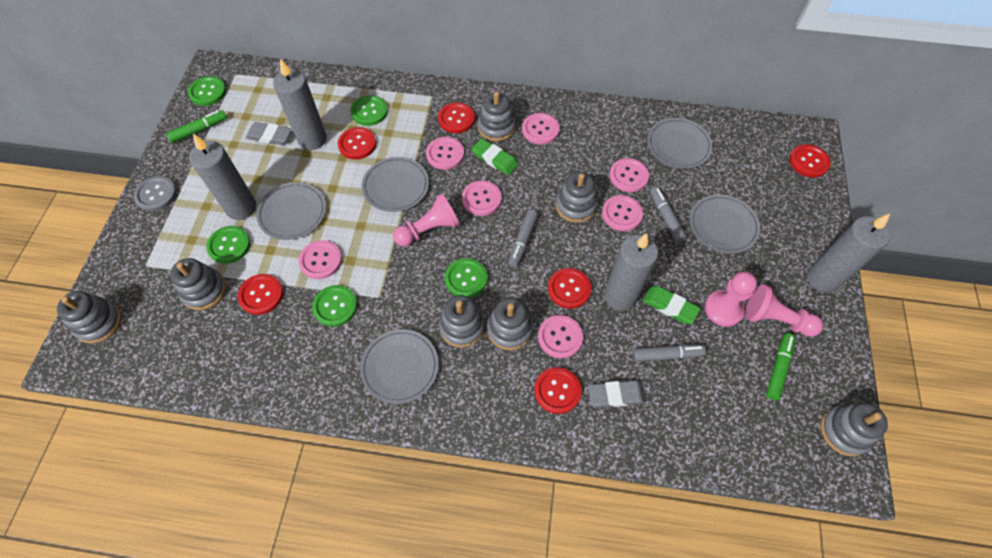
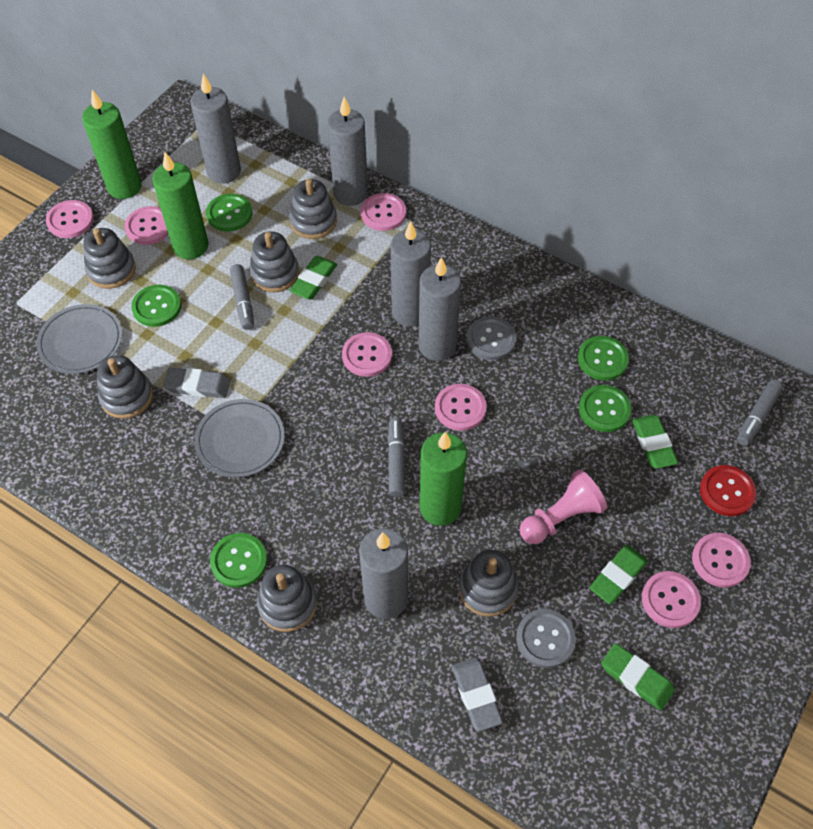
green candle: none = 0 -> [82,90,142,199] [152,152,209,259] [420,432,467,526] = 3
green eraser: [472,138,518,175] [643,286,701,324] = 2 -> [290,256,337,299] [589,545,648,604] [601,643,675,711] [632,415,678,469] = 4
green marker: [166,110,227,143] [766,333,795,400] = 2 -> none = 0
grey button: [134,176,177,211] = 1 -> [467,316,517,360] [516,609,576,668] = 2
grey candle: [189,134,256,220] [273,59,327,150] [604,233,658,311] [807,214,891,293] = 4 -> [190,74,241,184] [327,97,368,206] [359,528,408,619] [390,221,431,326] [419,257,461,361] = 5
grey plate: [256,182,326,240] [360,329,439,404] [362,157,429,212] [647,118,713,169] [690,194,760,254] = 5 -> [36,304,122,374] [194,399,285,477] = 2
grey stacking toy: [57,291,122,343] [170,258,226,310] [439,295,485,348] [477,92,516,141] [487,298,533,350] [556,172,597,223] [820,403,888,456] = 7 -> [83,228,136,289] [97,355,153,419] [249,231,299,292] [257,565,317,632] [289,179,337,239] [459,550,518,617] = 6
pink pawn: [393,193,460,247] [705,272,757,327] [745,284,823,337] = 3 -> [520,469,607,544] = 1
red button: [238,274,283,315] [338,127,376,159] [438,102,475,133] [534,367,582,414] [548,268,591,309] [789,144,831,178] = 6 -> [700,465,756,516] = 1

